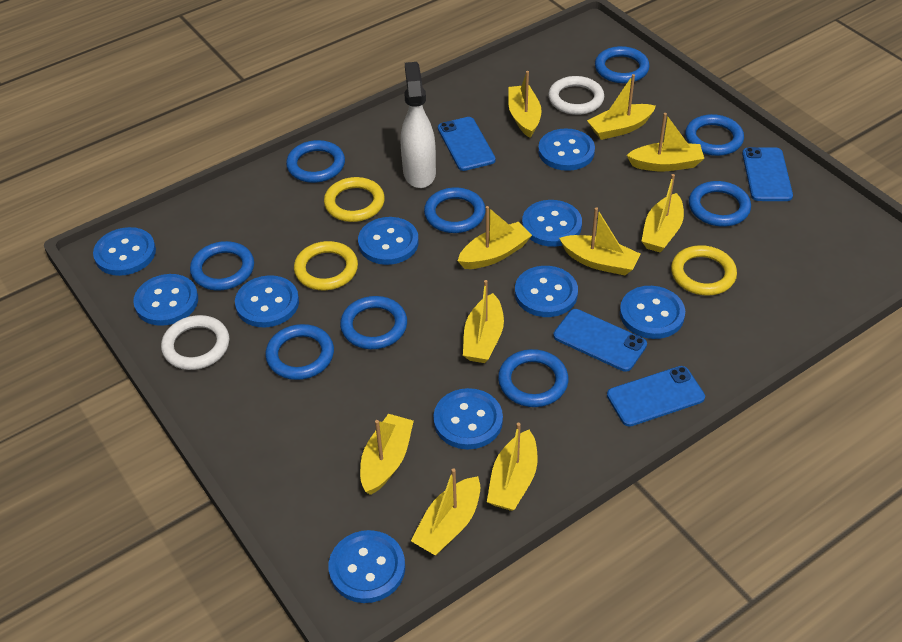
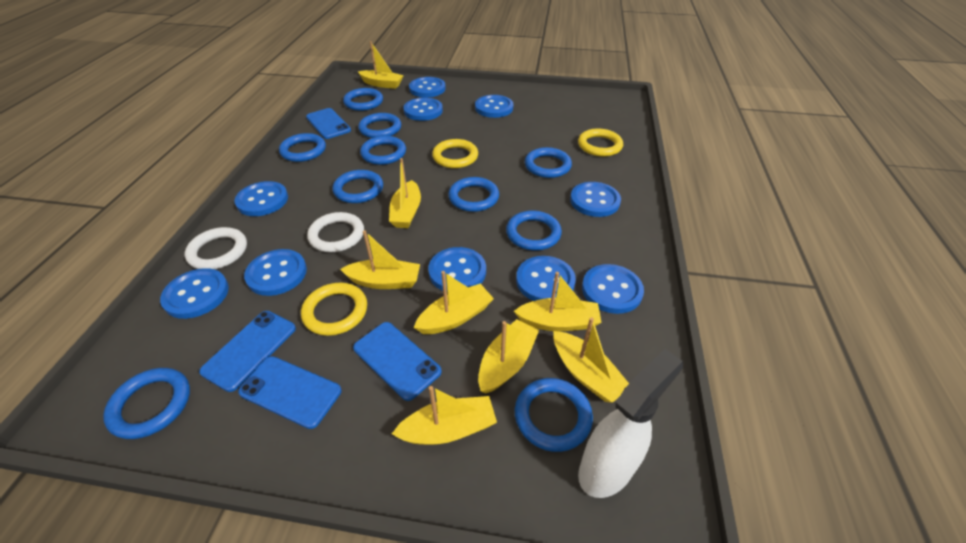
blue ring: [190,241,254,291] [265,324,334,380] [286,140,345,183] [340,296,407,349] [424,188,486,233] [498,349,568,407] [595,46,650,83] [685,114,744,156] [689,181,751,227] = 9 -> [103,368,190,439] [279,133,326,162] [332,170,383,203] [343,88,383,111] [358,113,401,138] [360,136,406,165] [448,177,499,212] [506,210,562,251] [515,378,593,452] [525,147,572,178] = 10
yellow boat: [360,414,414,495] [411,468,480,555] [458,206,532,269] [463,280,504,363] [487,423,538,511] [508,71,542,138] [559,207,640,275] [587,74,656,140] [627,113,704,171] [642,174,684,253] = 10 -> [340,230,420,289] [358,41,404,89] [389,158,421,228] [392,386,497,445] [414,271,494,334] [478,319,539,394] [514,272,602,331] [553,317,629,403] = 8

